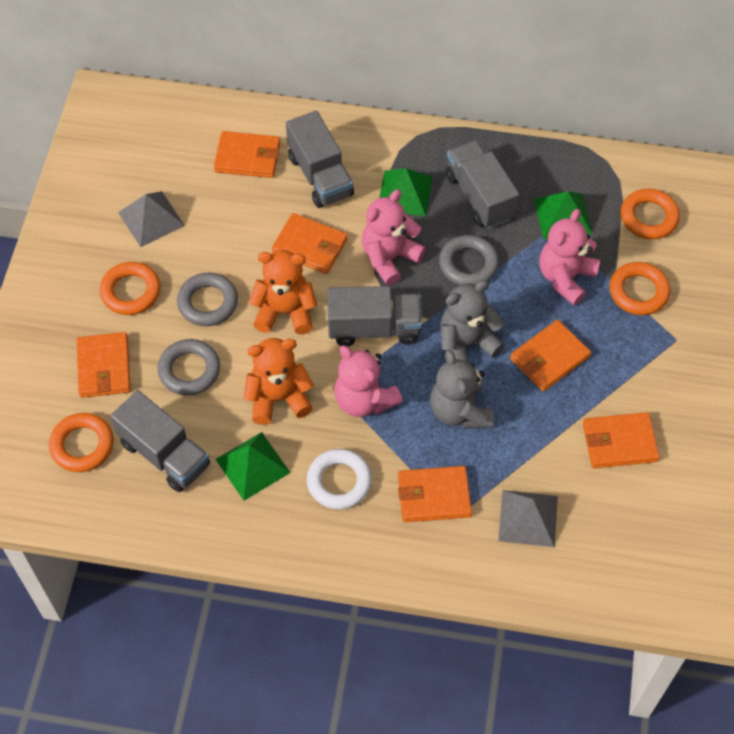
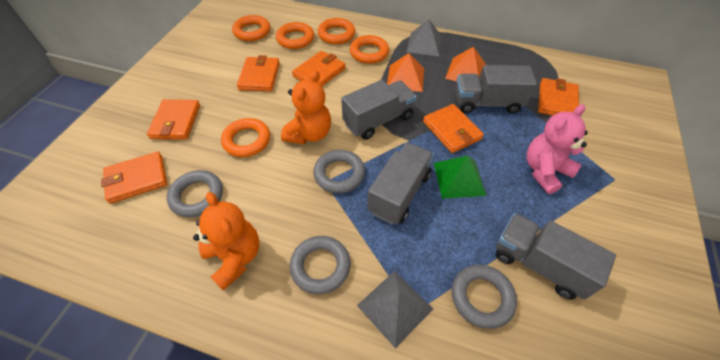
green pyramid: [215,432,290,500] [379,168,433,216] [534,191,592,239] = 3 -> [434,156,486,199] = 1
grey ring: [158,339,220,395] [177,272,238,326] [439,235,499,285] = 3 -> [167,170,223,217] [290,236,351,294] [313,150,365,194] [452,265,517,329] = 4
grey teddy bear: [430,350,494,429] [441,280,505,363] = 2 -> none = 0
orange pyramid: none = 0 -> [387,53,424,92] [445,47,486,81] = 2
orange ring: [49,413,114,472] [100,262,160,315] [609,262,670,315] [621,189,680,239] = 4 -> [221,118,270,157] [232,15,270,41] [276,22,314,49] [317,18,355,44] [350,35,389,64] = 5
pink teddy bear: [334,346,403,417] [362,189,426,286] [540,209,600,306] = 3 -> [526,104,588,194] = 1
white ring: [307,449,372,510] = 1 -> none = 0

